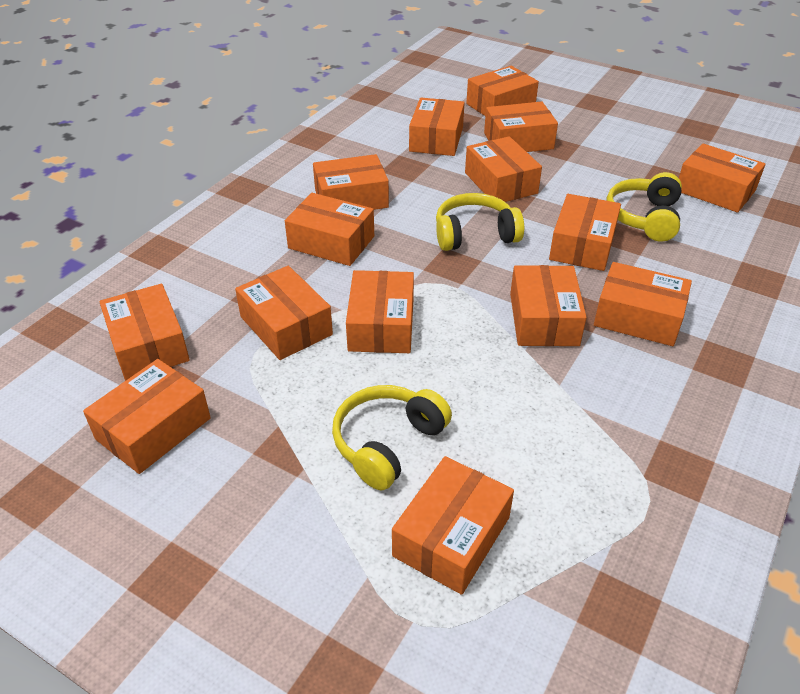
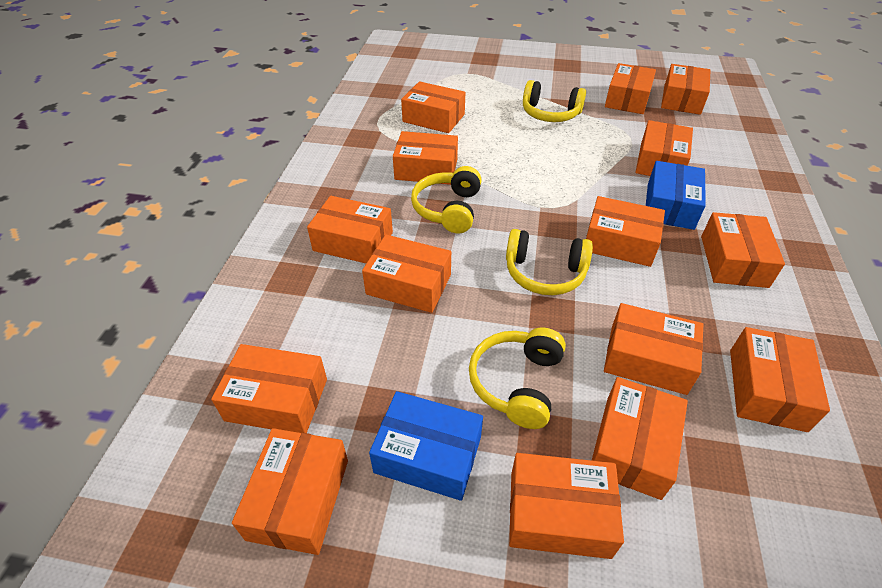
blue box: none = 0 -> [369,391,483,501] [646,161,706,230] = 2
yellow headphones: [332,385,452,490] [436,193,524,251] [607,172,682,242] = 3 -> [411,166,482,233] [469,328,566,429] [506,229,593,295] [523,80,586,122] = 4

